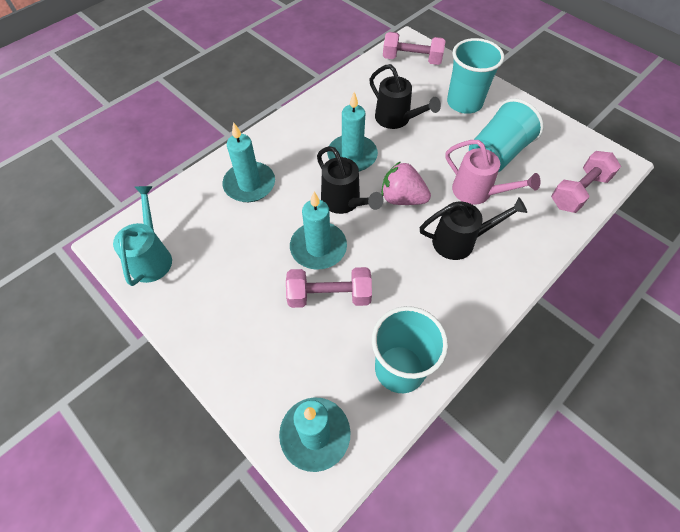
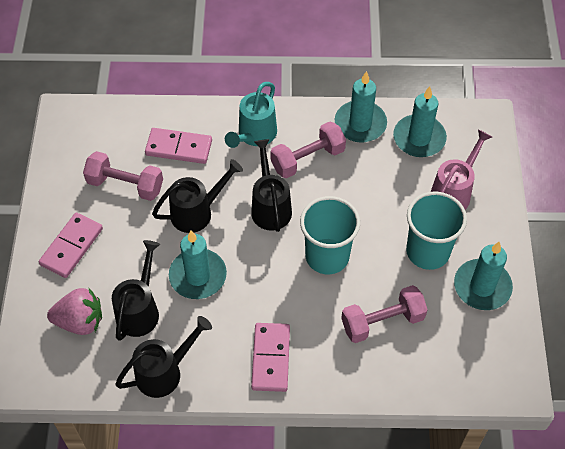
black watering can: [317,146,384,214] [369,64,441,129] [420,197,527,260] = 3 -> [112,240,160,341] [115,316,212,398] [152,159,243,233] [251,139,292,232] = 4
pink domino: none = 0 -> [39,213,103,278] [145,128,212,164] [251,323,290,392] = 3
turquoise cup: [372,306,448,393] [447,38,504,114] [469,98,544,172] = 3 -> [300,196,360,274] [406,191,467,270] = 2

